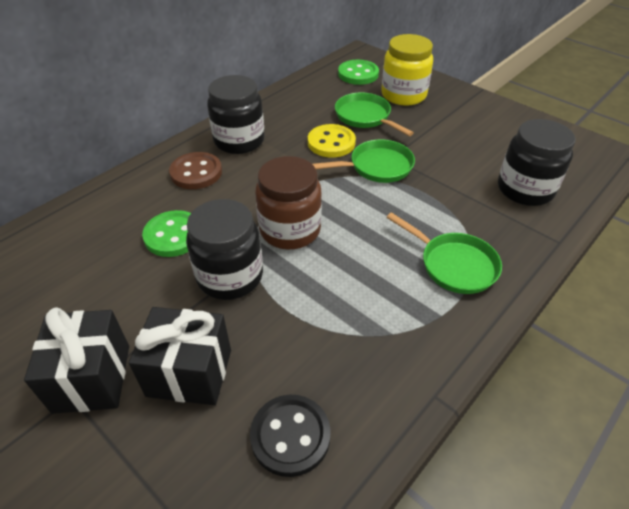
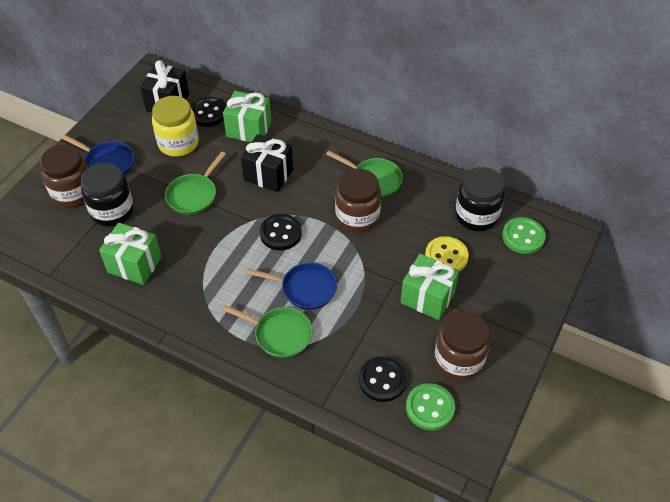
black button: [250,395,331,477] = 1 -> [190,97,226,127] [260,214,302,251] [359,356,407,402] = 3
black jar: [186,199,263,300] [207,75,265,154] [498,119,576,206] = 3 -> [81,163,134,227] [455,167,505,231] = 2
blue pan: none = 0 -> [62,135,134,175] [246,262,337,310] = 2
brown button: [169,152,222,189] = 1 -> none = 0
brown jar: [255,156,322,249] = 1 -> [40,145,88,208] [335,169,381,233] [434,311,490,381] = 3
green gift: none = 0 -> [99,223,162,285] [223,91,272,142] [400,254,459,320] = 3

